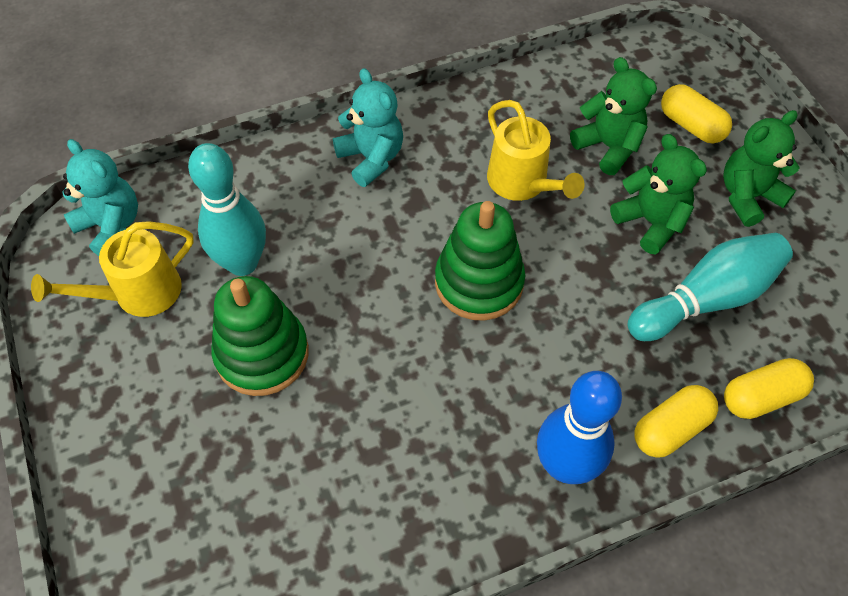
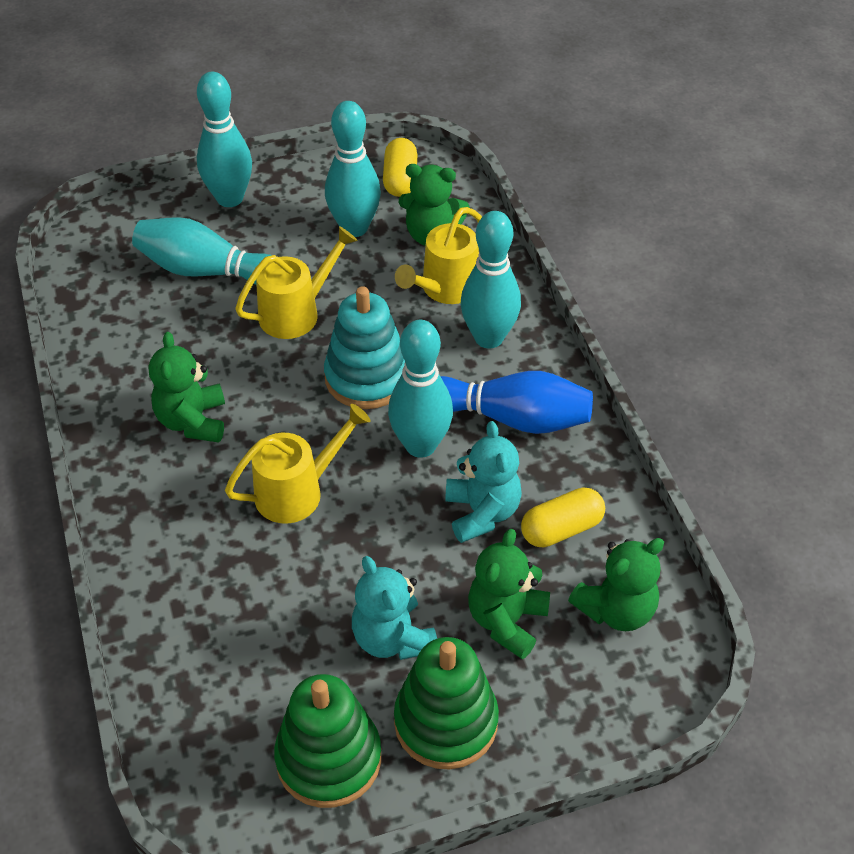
green teddy bear: [570,57,657,175] [610,134,707,255] [723,110,800,227] = 3 -> [149,332,225,443] [398,164,470,246] [468,529,550,659] [568,538,664,631] = 4
turquoise bowling pin: [188,143,266,276] [627,233,793,341] = 2 -> [132,217,271,285] [197,72,252,207] [325,101,381,237] [388,320,453,458] [461,211,521,349] = 5
turquoise stacking toy: none = 0 -> [324,286,405,409] = 1
yellow capsule: [634,385,718,458] [661,84,732,143] [724,358,814,419] = 3 -> [383,138,418,197] [521,487,605,548] = 2
yellow watering can: [31,221,194,317] [487,100,585,201] = 2 -> [225,404,370,524] [235,226,358,339] [395,207,482,304] = 3

